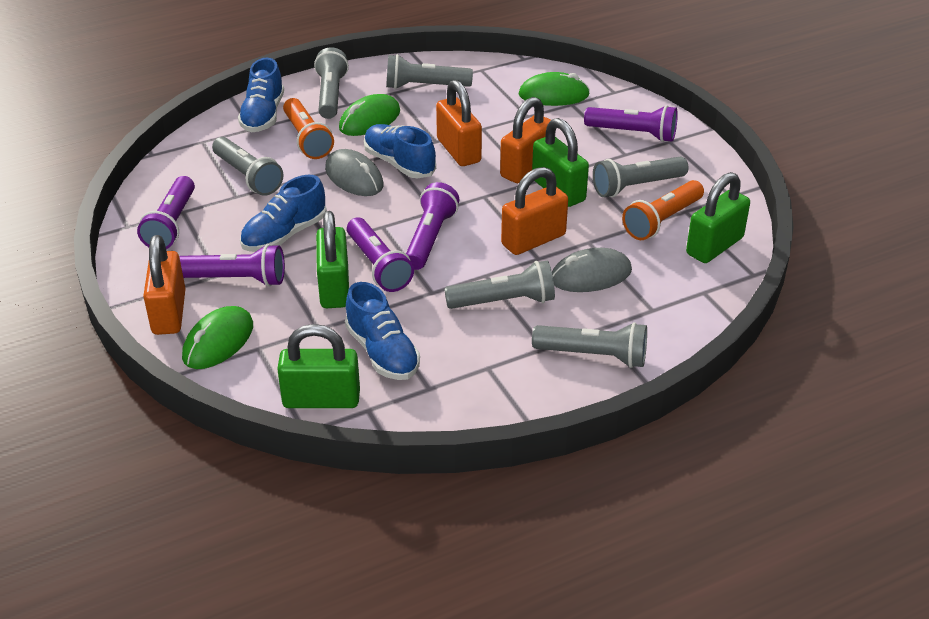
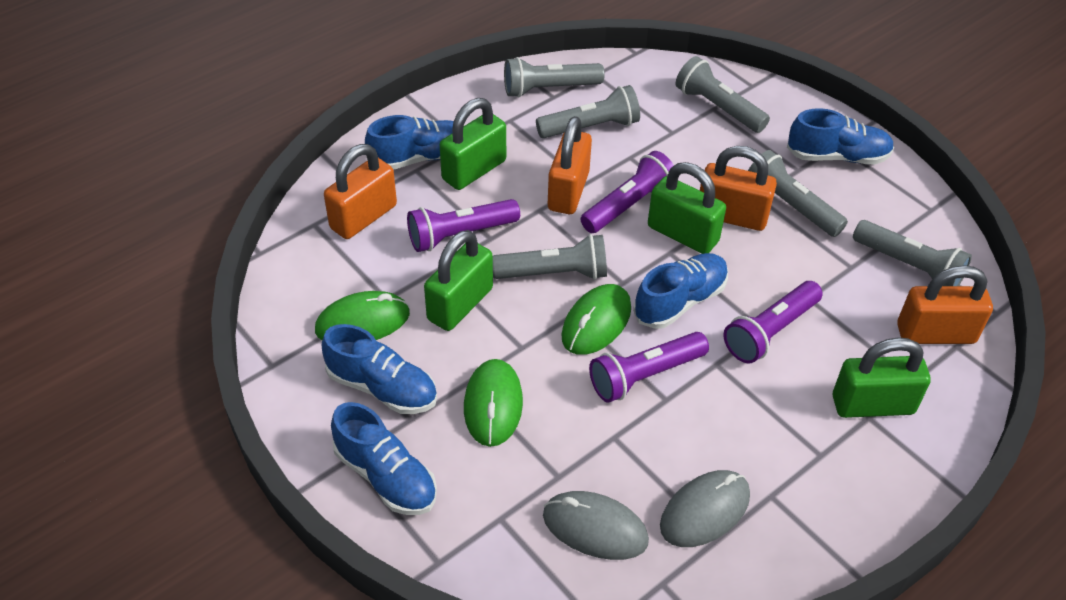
blue shoe: [238,58,284,132] [240,175,327,252] [345,282,420,380] [364,124,436,178] = 4 -> [322,324,437,414] [331,402,437,515] [365,115,454,170] [633,253,728,329] [787,108,894,164] = 5
orange flashlight: [283,98,334,159] [622,180,704,240] = 2 -> none = 0
purple flashlight: [137,176,195,249] [179,244,285,286] [347,218,414,292] [406,182,460,270] [584,105,678,142] = 5 -> [407,199,520,252] [580,151,674,233] [589,332,709,403] [723,281,823,363] = 4

